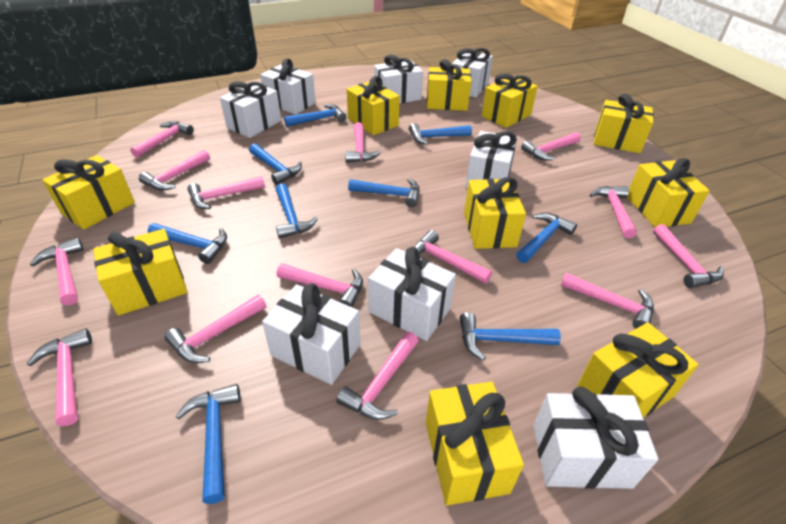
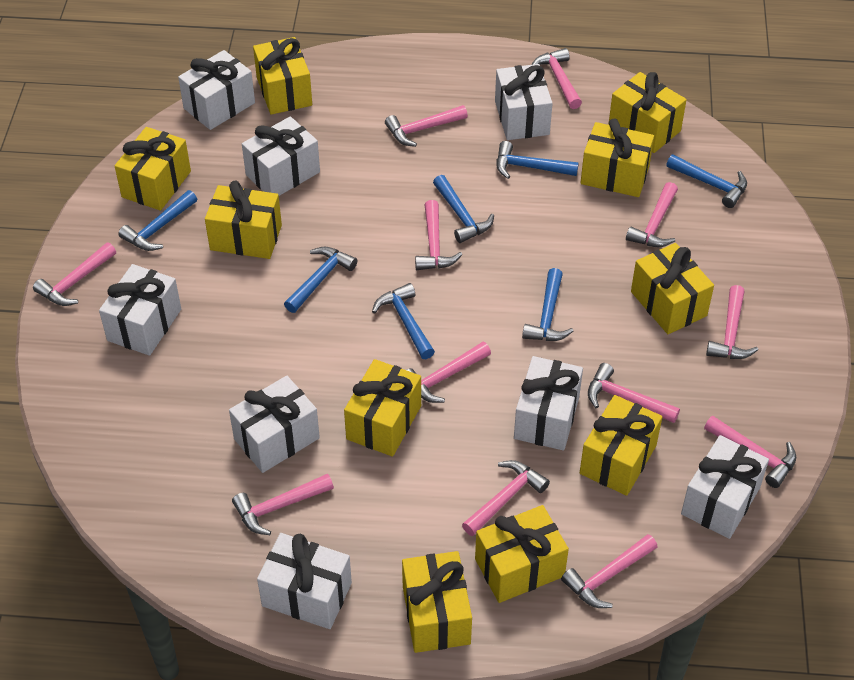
blue hammer: [148,223,227,264] [176,384,241,504] [249,143,302,185] [276,183,318,239] [284,104,346,127] [348,178,420,207] [409,123,472,145] [460,312,561,361] [516,213,577,263] = 9 -> [118,190,197,251] [284,247,358,313] [372,283,435,359] [433,175,494,243] [496,141,579,179] [522,268,573,341] [666,154,747,208] = 7
pink hammer: [27,328,92,426] [30,237,84,305] [130,121,194,158] [139,150,210,191] [164,295,266,363] [187,176,265,209] [277,263,363,308] [336,332,419,420] [345,123,381,163] [414,230,492,284] [521,132,581,160] [561,273,654,329] [590,186,637,238] [653,224,724,288] = 14 -> [33,242,116,306] [232,474,334,535] [385,105,468,147] [407,342,491,403] [415,200,462,270] [462,460,550,536] [532,48,582,109] [561,534,657,608] [588,363,680,423] [626,182,678,247] [704,416,796,488] [706,285,758,359] = 12

